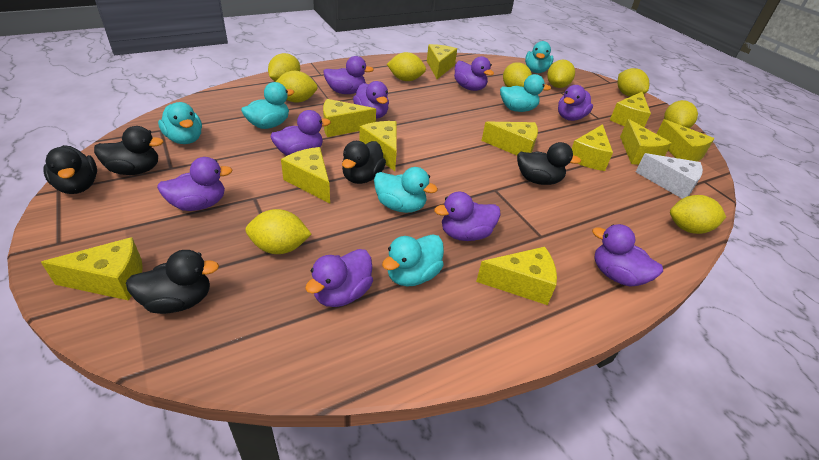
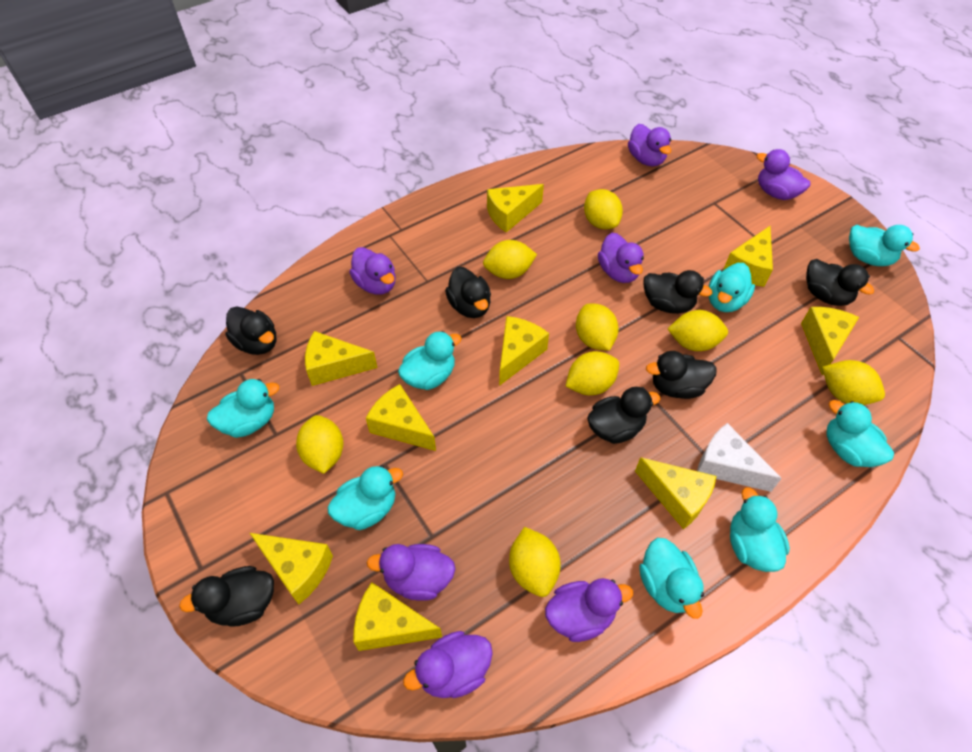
black duck: [43,145,97,194] [94,126,163,175] [126,250,219,314] [342,141,386,184] [517,142,581,185] = 5 -> [179,566,274,627] [226,306,276,355] [445,267,491,318] [587,387,660,444] [643,270,712,314] [646,351,717,399] [806,259,874,306] = 7
purple duck: [157,157,232,211] [270,110,331,156] [305,249,373,307] [323,56,374,94] [353,81,389,118] [434,192,501,241] [454,56,494,91] [558,85,593,121] [592,224,663,287] = 9 -> [349,247,396,295] [367,544,455,601] [403,631,493,698] [545,578,633,642] [598,233,644,283] [628,124,671,166] [756,149,811,200] = 7
turquoise duck: [158,102,202,144] [241,82,294,129] [374,167,438,213] [382,234,444,286] [500,74,551,112] [525,41,553,73] = 6 -> [207,379,279,438] [327,465,403,530] [398,331,462,390] [639,538,704,619] [709,263,755,312] [730,487,790,572] [826,400,894,467] [849,225,920,266] = 8
yellow cheese: [41,237,143,301] [281,147,330,203] [323,99,376,137] [359,121,397,171] [427,44,457,79] [476,247,557,305] [481,122,538,155] [572,124,613,171] [610,92,651,127] [620,119,672,165] [657,119,714,162] = 11 -> [250,533,333,604] [305,331,377,386] [354,582,442,651] [366,384,436,451] [487,184,544,232] [499,316,549,386] [635,457,716,530] [723,226,773,287] [801,307,859,376] = 9
yellow lemon: [246,209,312,254] [268,53,300,82] [276,71,318,103] [387,52,426,81] [503,62,532,87] [547,60,575,88] [617,68,649,97] [664,100,698,128] [670,195,726,234] = 9 -> [296,415,343,474] [483,240,537,279] [509,527,561,597] [566,351,619,395] [576,304,619,351] [584,189,623,229] [668,310,728,351] [822,360,885,405] = 8

